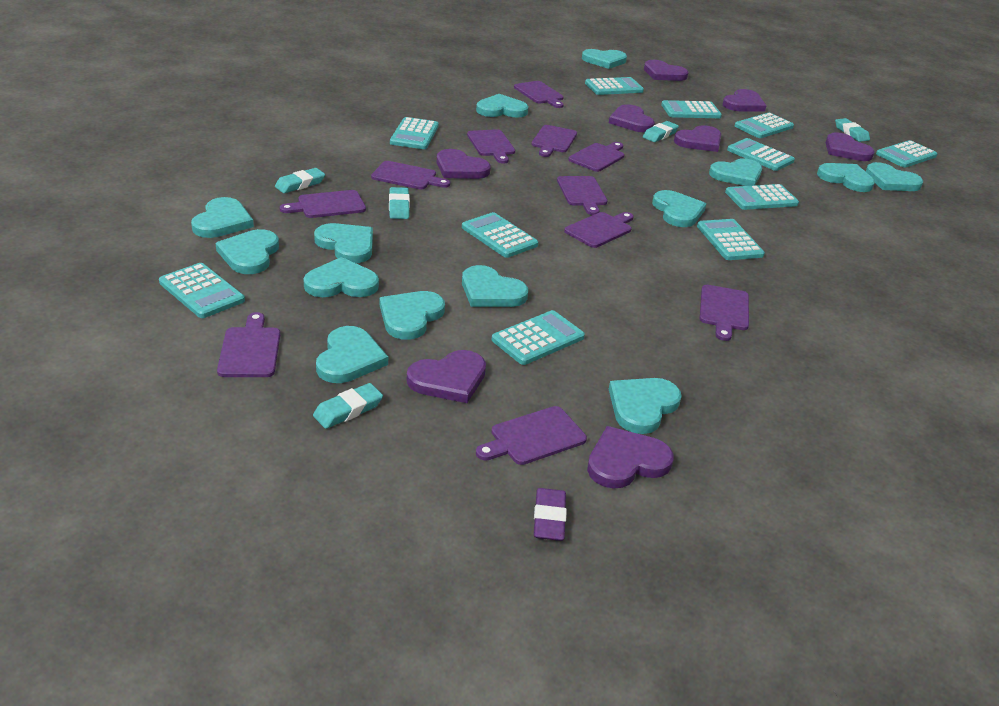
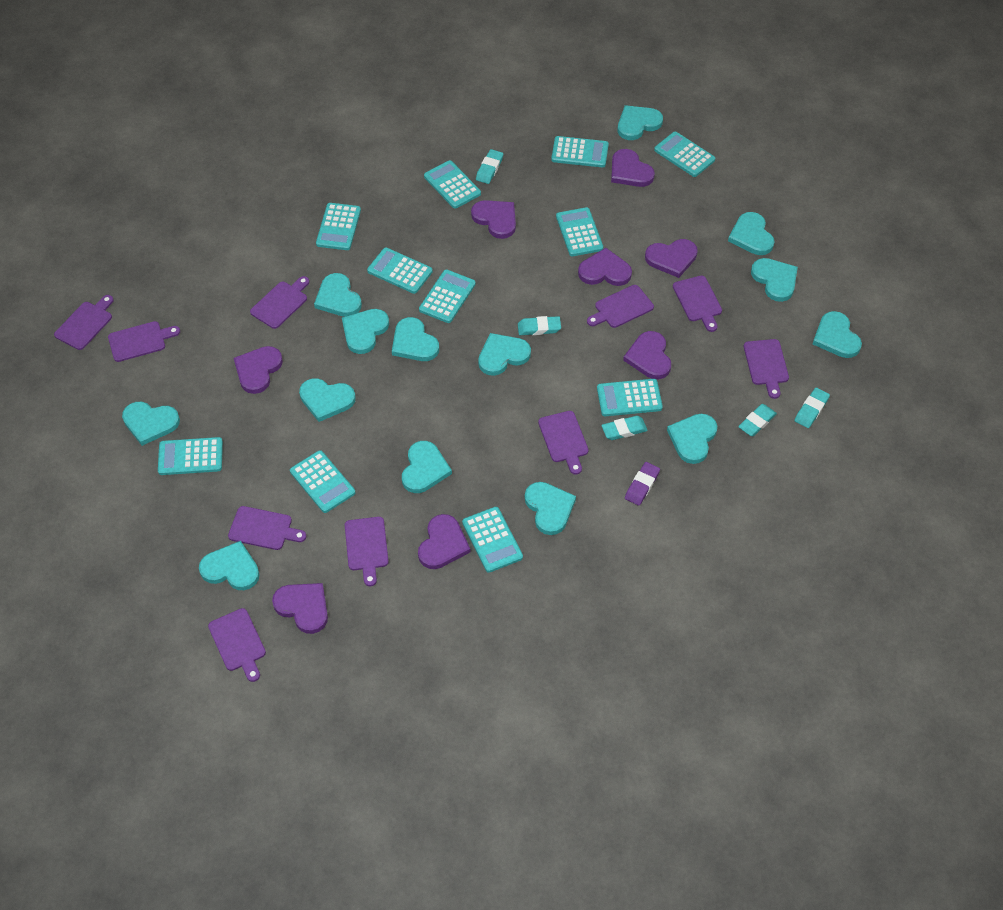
purple cutting board: [217,312,280,377] [280,190,366,218] [371,161,450,189] [467,129,515,163] [476,406,587,465] [514,81,564,108] [532,125,577,157] [557,176,608,215] [564,212,634,248] [568,142,625,172] [700,285,749,341] = 11 -> [54,295,113,350] [108,321,180,362] [208,608,266,682] [228,506,306,550] [250,276,309,329] [345,517,389,586] [538,411,589,475] [587,285,654,328] [673,276,722,332] [744,339,789,399] = 10

